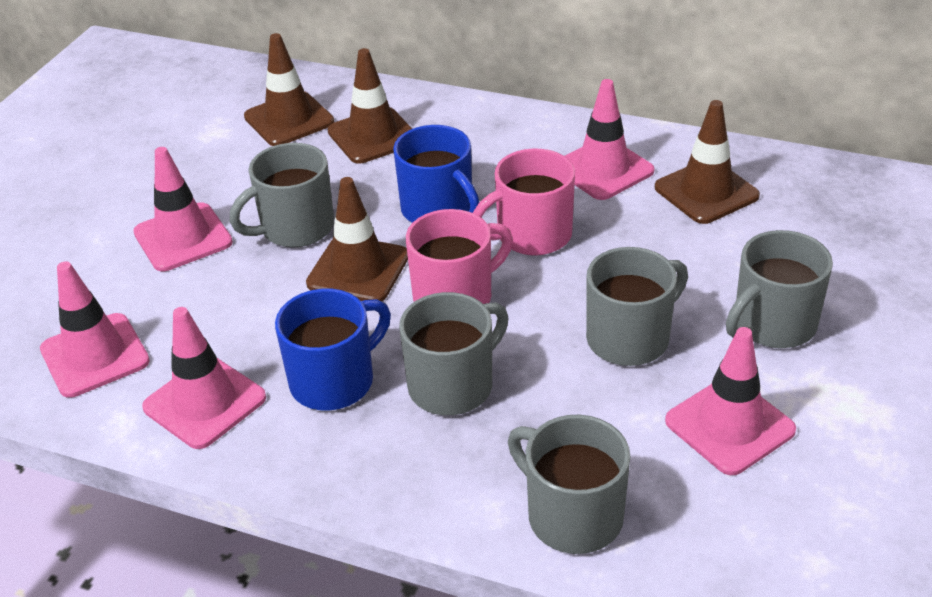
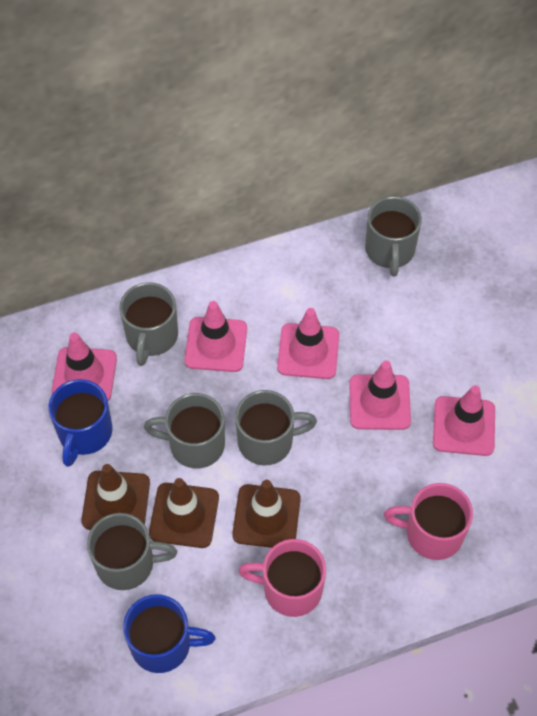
brown traffic cone: [244,33,334,146] [306,177,408,302] [327,48,412,164] [655,100,760,224] = 4 -> [82,464,150,530] [149,478,219,548] [232,480,301,548] = 3

